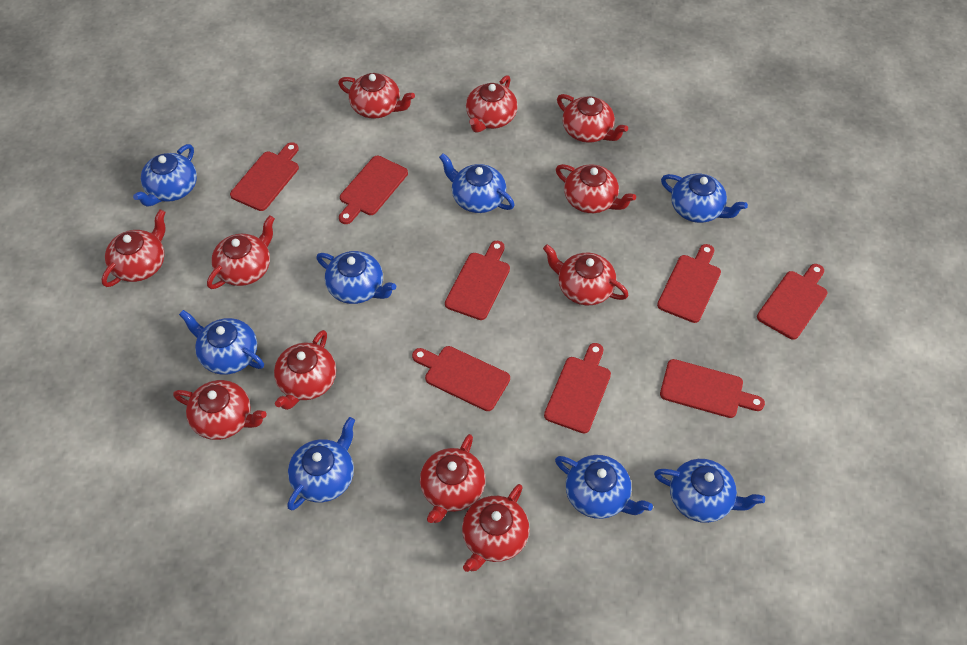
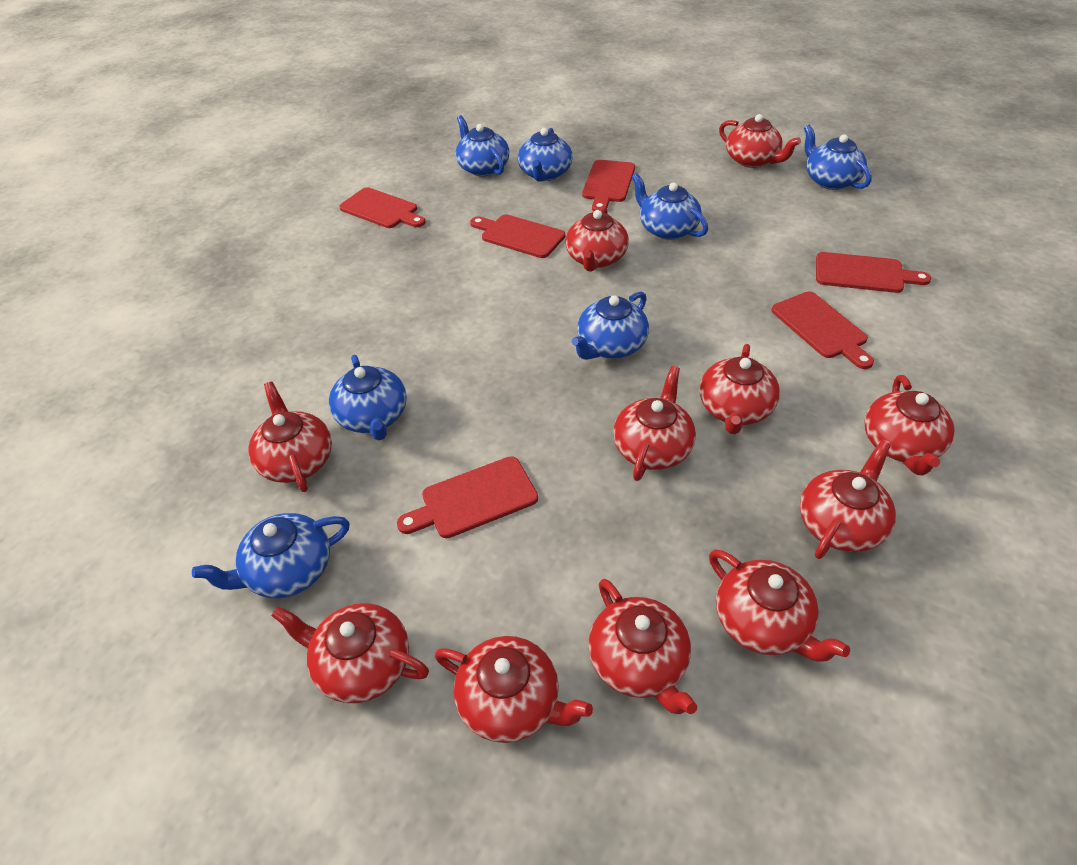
blue teapot: [133,144,197,207] [179,310,264,375] [287,417,355,510] [316,251,396,304] [439,153,515,213] [555,455,653,519] [654,459,765,523] [661,174,748,223] = 8 -> [192,513,350,598] [329,355,407,440] [456,115,509,176] [518,128,573,182] [572,291,649,360] [631,173,708,240] [804,125,872,190] = 7
red cutting board: [230,142,299,211] [339,156,408,224] [412,346,510,411] [445,241,510,320] [544,343,611,433] [657,244,721,323] [660,359,765,418] [757,264,827,340] = 8 -> [339,187,425,228] [397,456,538,538] [470,215,565,258] [582,160,635,211] [772,291,874,369] [816,252,931,293] = 6

